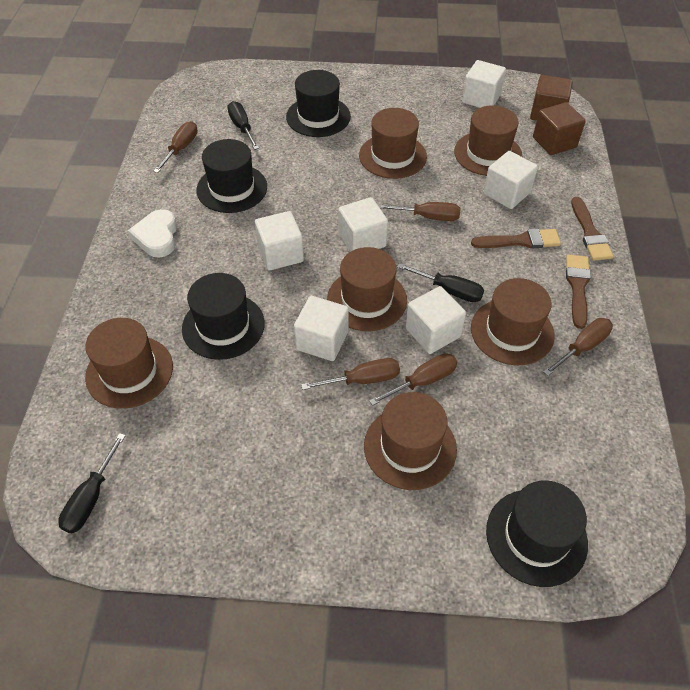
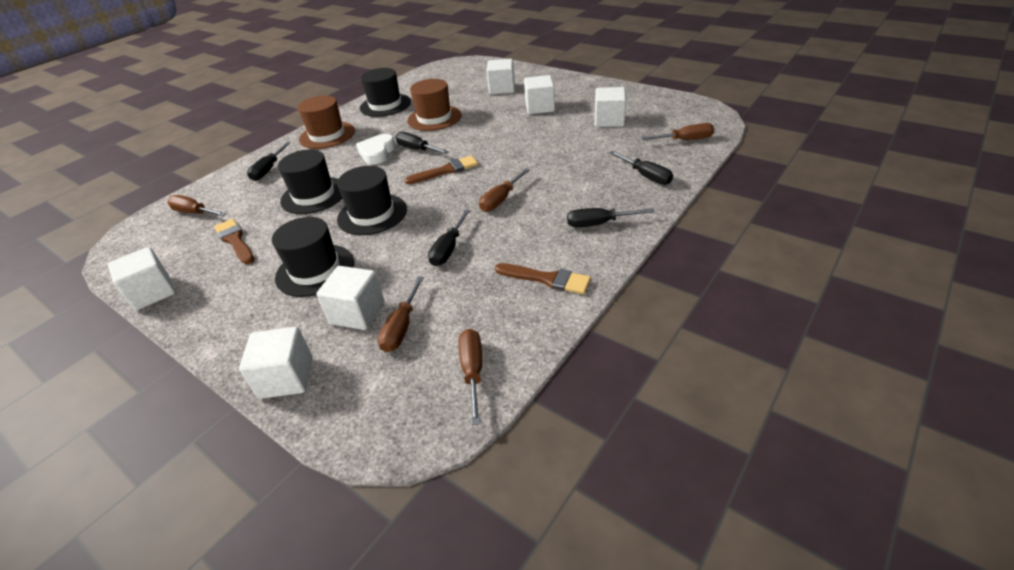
black screwdriver: [58,433,126,533] [227,101,259,150] [397,263,484,302] = 3 -> [247,142,290,181] [395,132,449,154] [428,210,470,266] [567,208,655,227] [609,151,673,185] = 5
brown cube: [530,75,573,121] [533,102,586,155] = 2 -> none = 0
brown hat: [85,318,173,409] [327,247,407,331] [359,108,427,179] [364,392,457,490] [454,105,522,176] [471,278,554,365] = 6 -> [298,96,355,149] [407,79,462,131] = 2

